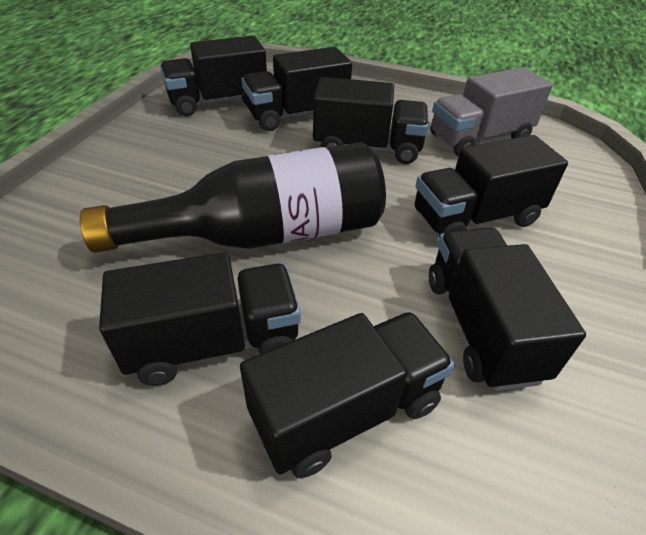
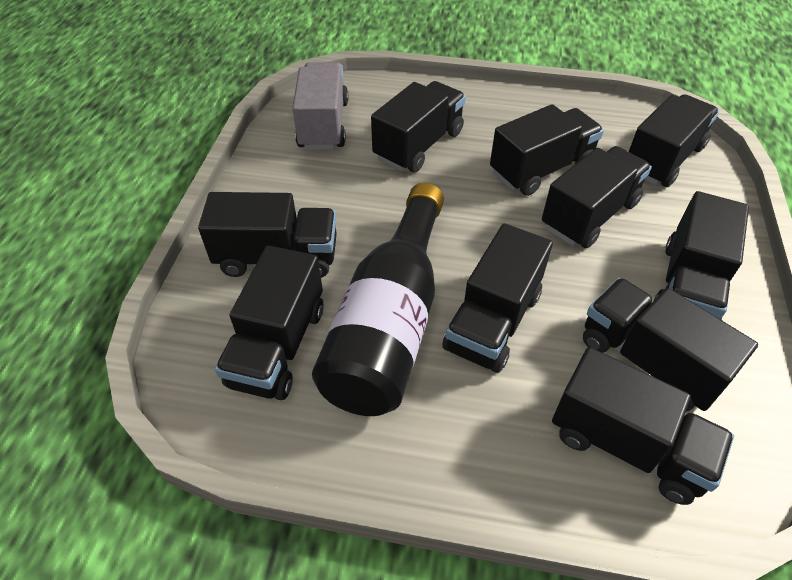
black truck: [99,252,301,386] [160,35,267,116] [240,312,455,478] [242,47,352,131] [313,77,429,164] [415,135,568,236] [429,228,586,391] = 7 -> [198,192,337,278] [215,245,323,400] [371,81,466,172] [442,223,553,373] [490,104,604,196] [542,146,652,248] [552,347,734,505] [583,278,758,412] [629,94,719,187] [654,191,749,320] = 10

